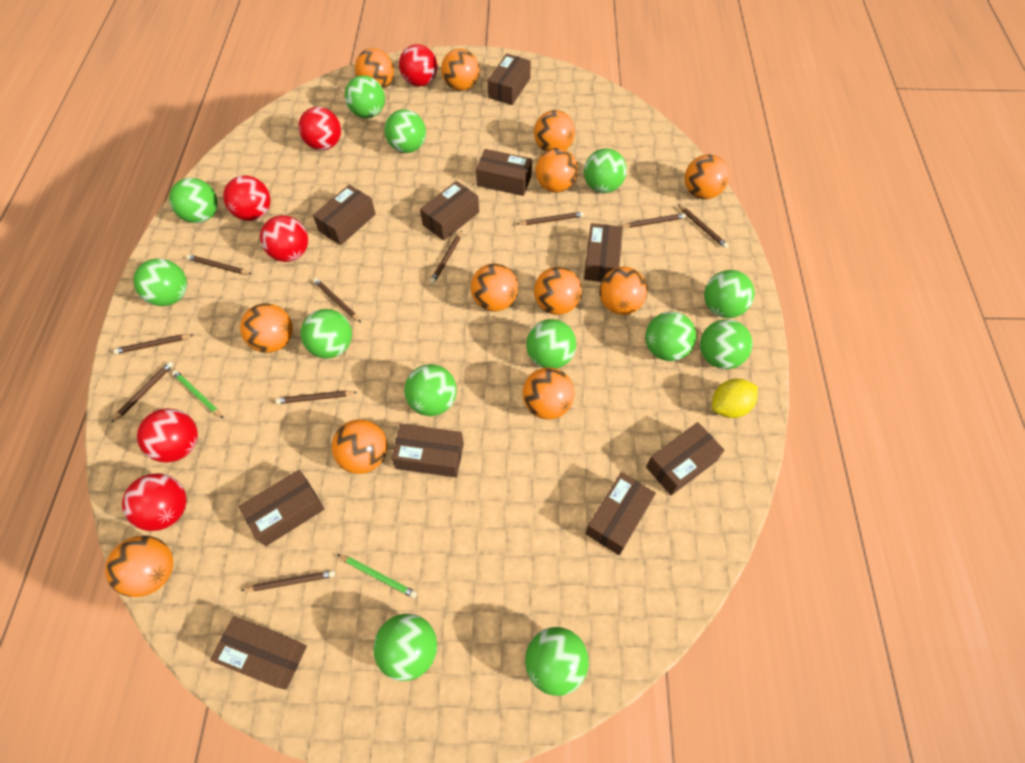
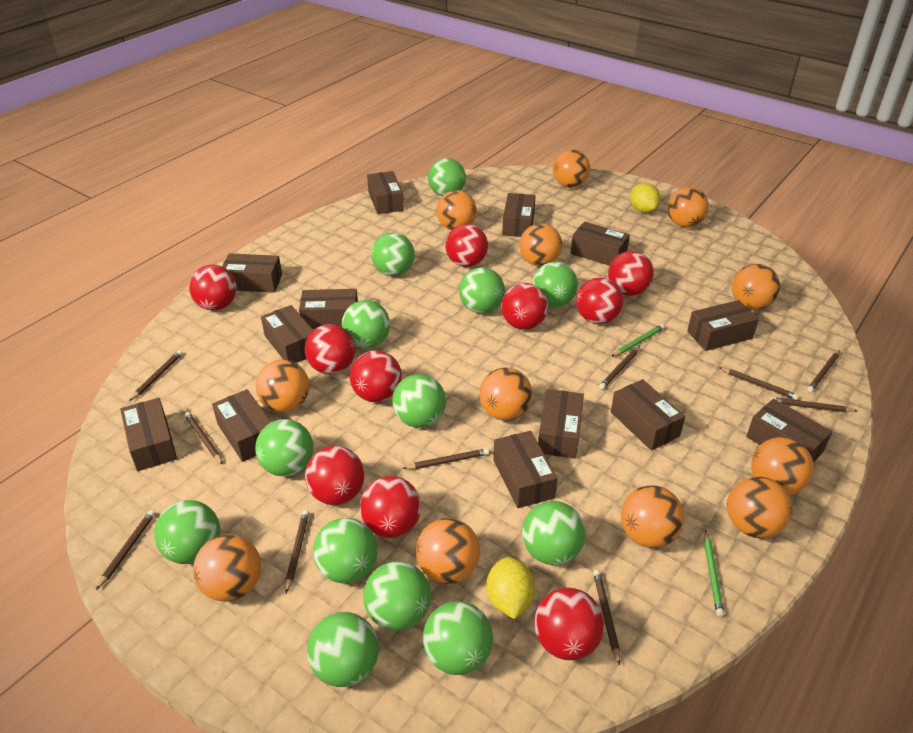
brown box: [210,616,307,690] [239,470,324,546] [313,185,376,245] [391,424,464,477] [420,181,479,241] [476,149,532,196] [488,54,531,105] [584,223,623,282] [585,472,656,555] [646,422,724,495] = 10 -> [120,398,177,471] [212,389,271,462] [222,253,282,293] [261,305,313,363] [299,289,358,329] [367,171,404,214] [493,431,558,508] [502,193,536,237] [538,389,584,458] [571,222,630,266] [611,379,685,451] [687,300,759,351] [746,399,832,463] = 13
red ball: [122,473,187,531] [137,408,198,463] [223,176,270,221] [260,215,308,262] [299,107,341,150] [399,44,437,87] = 6 -> [189,265,237,310] [305,324,355,374] [305,446,365,505] [350,351,402,402] [360,476,421,538] [445,224,488,267] [501,283,548,330] [534,588,604,660] [576,277,623,324] [608,251,654,296] = 10
yellow lemon: [712,379,758,418] = 1 -> [486,557,535,619] [630,183,661,213] = 2

